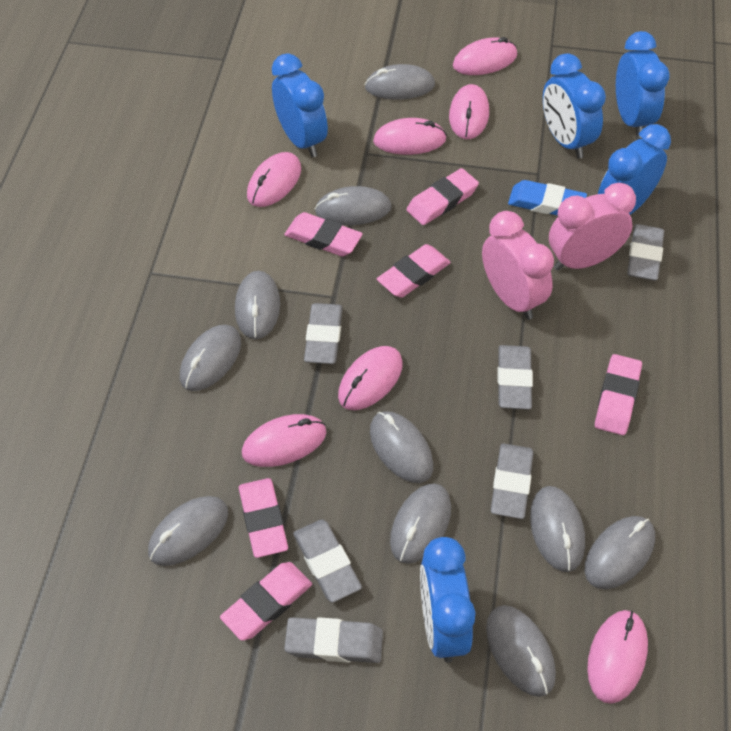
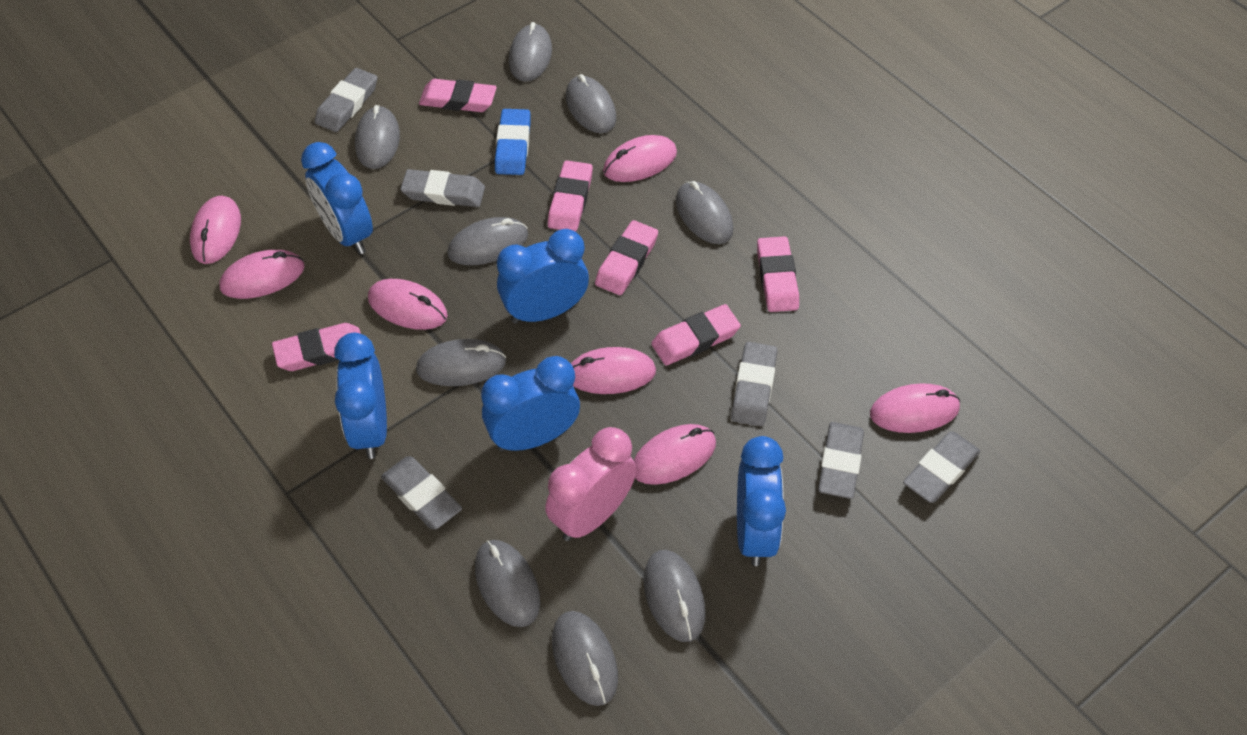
grey mouse: [148,496,228,566] [180,325,241,391] [235,271,280,339] [315,186,392,225] [365,64,435,100] [370,411,433,483] [390,483,451,564] [486,605,556,697] [530,486,585,572] [585,516,655,589] = 10 -> [355,105,400,169] [416,339,506,386] [447,217,528,265] [475,540,540,627] [509,22,552,82] [552,611,618,706] [566,74,616,133] [644,550,706,642] [676,181,733,244] = 9
pink clock: [482,211,554,320] [549,183,636,271] = 2 -> [545,427,637,541] = 1

